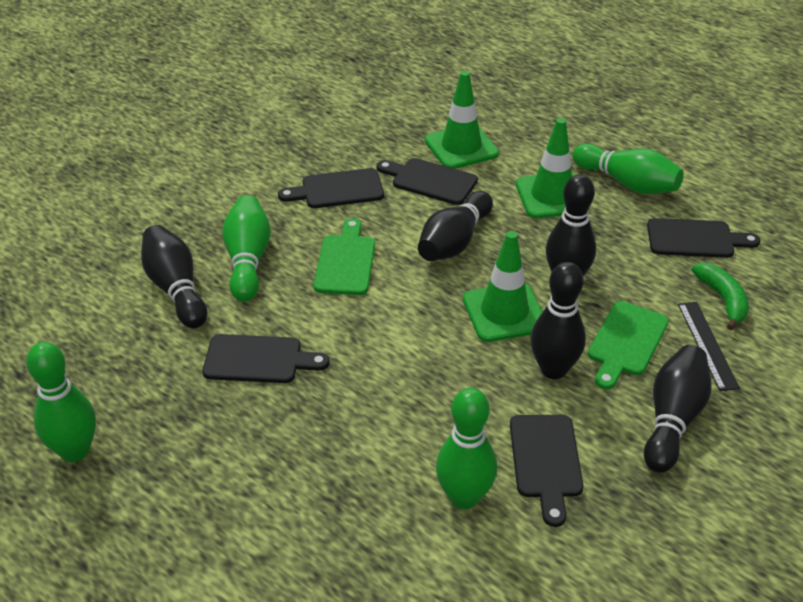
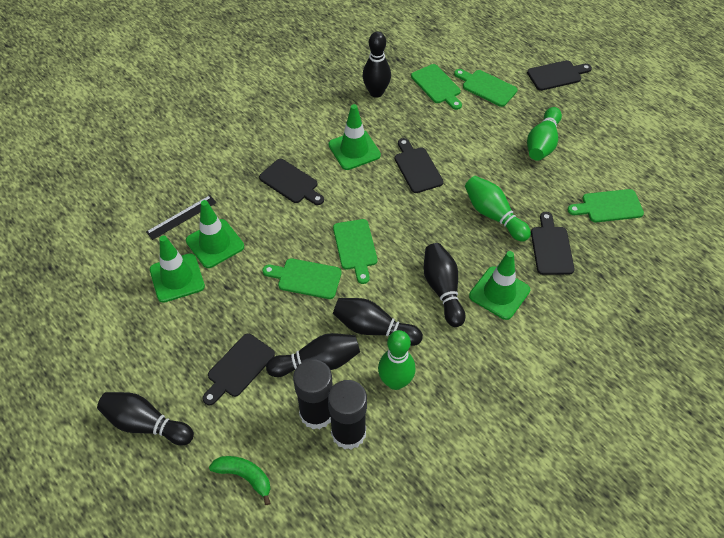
black glue stick: none = 0 -> [293,359,333,429] [328,380,367,450] = 2
green bowling pin: [26,342,96,462] [222,195,271,302] [436,388,497,509] [572,143,684,194] = 4 -> [378,330,416,390] [465,176,531,242] [527,107,562,161] = 3
green cutting board: [314,218,375,295] [588,301,669,389] = 2 -> [262,258,342,299] [333,219,377,284] [411,64,462,110] [454,69,518,107] [568,189,644,222] = 5
green traffic cone: [425,71,499,169] [463,231,543,342] [516,118,590,218] = 3 -> [150,236,205,303] [186,200,244,268] [329,104,381,170] [469,251,530,320] = 4

